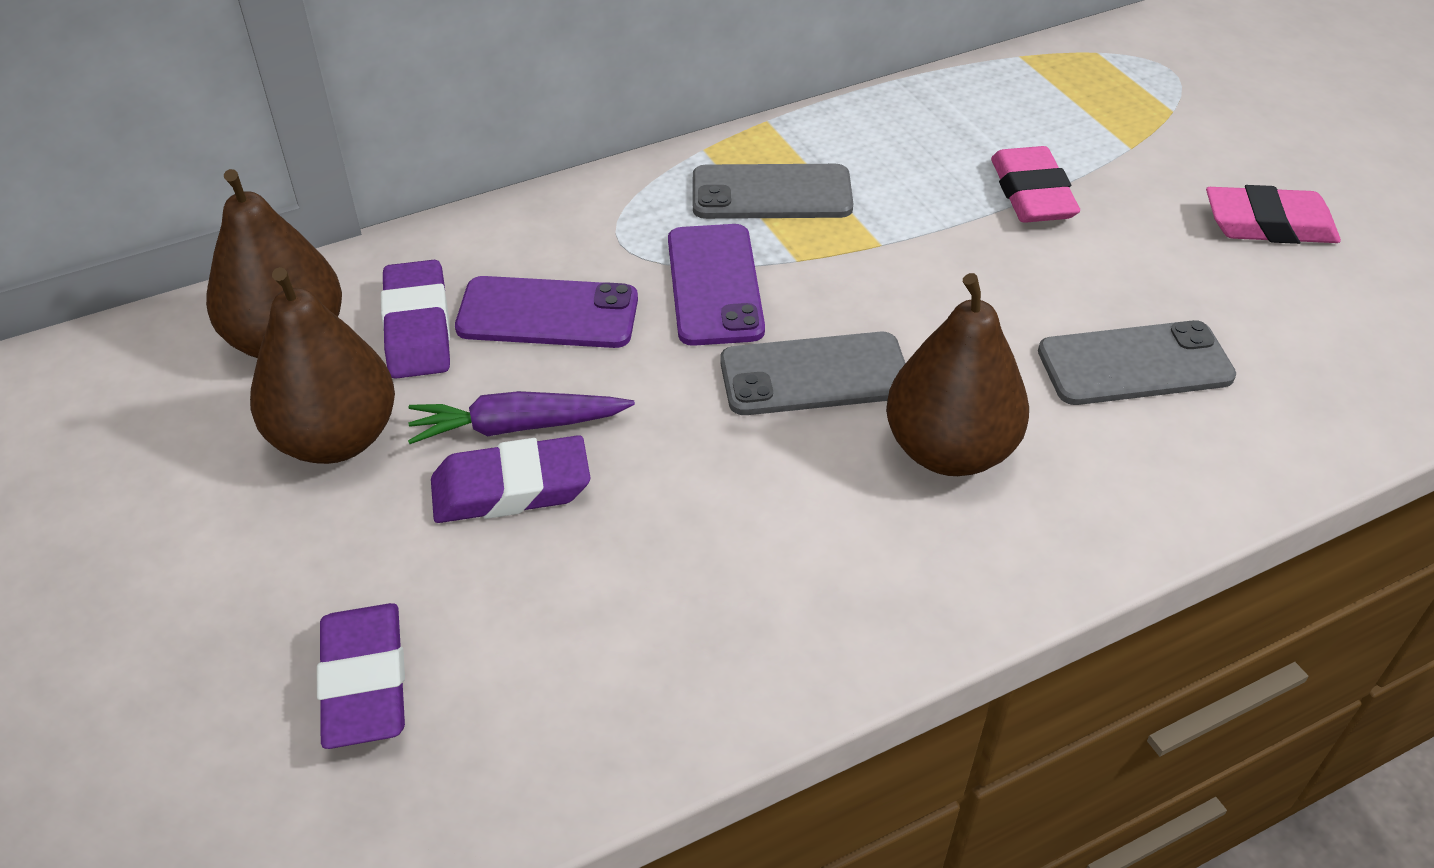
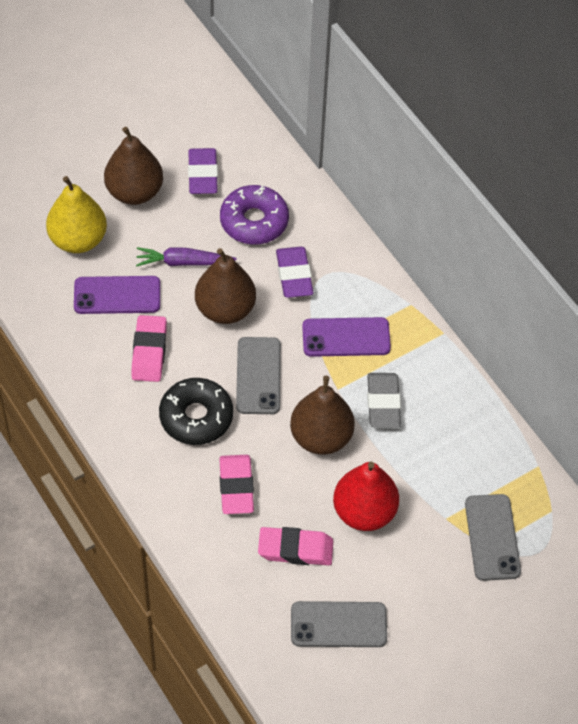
black donut: none = 0 -> [159,378,233,445] = 1
grey eraser: none = 0 -> [367,373,401,428] = 1
pink eraser: [991,146,1080,223] [1206,185,1341,244] = 2 -> [131,315,167,382] [219,455,254,514] [258,527,333,565] = 3
purple donut: none = 0 -> [220,185,289,245] = 1
purple eraser: [317,603,405,749] [381,260,450,379] [431,435,590,523] = 3 -> [188,148,218,194] [276,247,314,298] = 2
red pear: none = 0 -> [333,461,399,531] = 1
yellow pear: none = 0 -> [46,176,107,253] = 1

